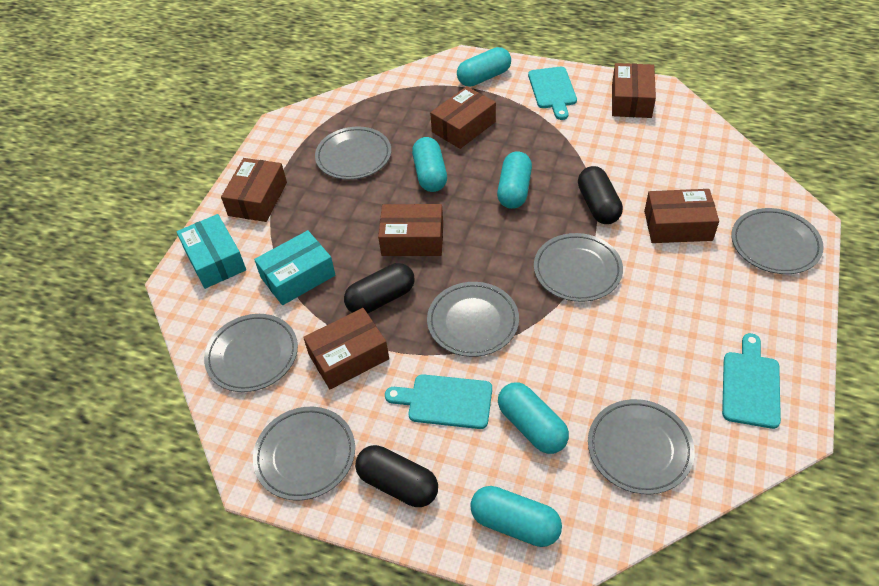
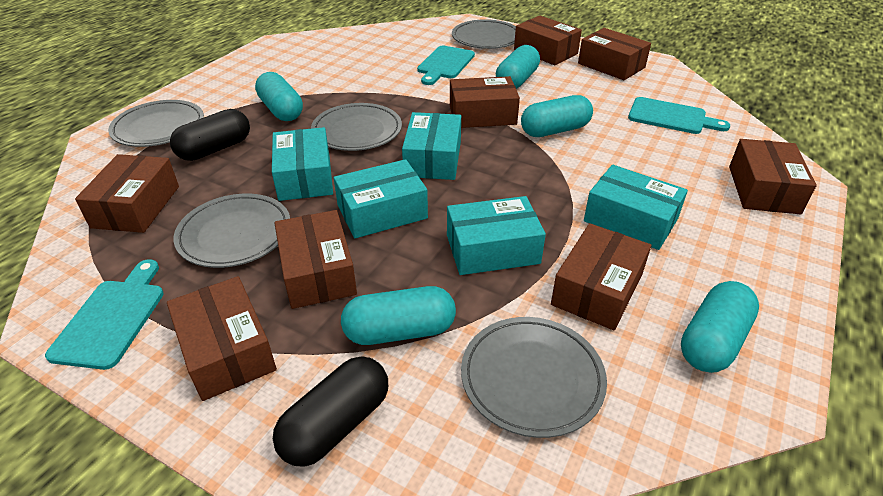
black capsule: [344,263,415,314] [355,445,438,507] [578,166,623,224] = 3 -> [170,109,250,161] [273,356,388,467] = 2
brown box: [221,158,287,222] [303,308,389,390] [378,204,443,256] [430,86,496,149] [612,63,656,118] [644,189,719,243] = 6 -> [75,154,179,233] [167,276,277,401] [275,210,357,309] [450,76,520,128] [514,16,582,65] [551,223,651,330] [578,28,651,80] [729,139,817,214] = 8
grey plate: [204,314,298,392] [253,407,355,501] [315,127,391,180] [427,282,519,357] [534,233,623,302] [588,399,695,494] [731,208,824,274] = 7 -> [108,100,204,147] [173,194,290,268] [311,103,402,151] [452,19,516,49] [461,317,607,438] = 5
turquoise box: [176,214,246,289] [254,230,335,305] = 2 -> [272,127,333,201] [334,159,428,238] [402,112,461,180] [447,196,546,275] [584,165,688,250] = 5

